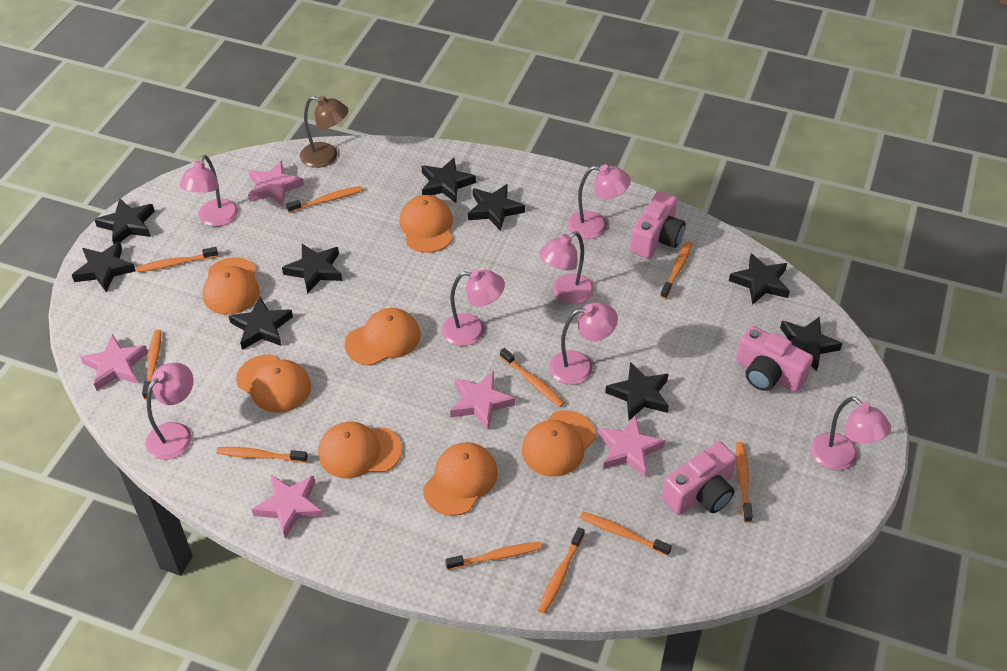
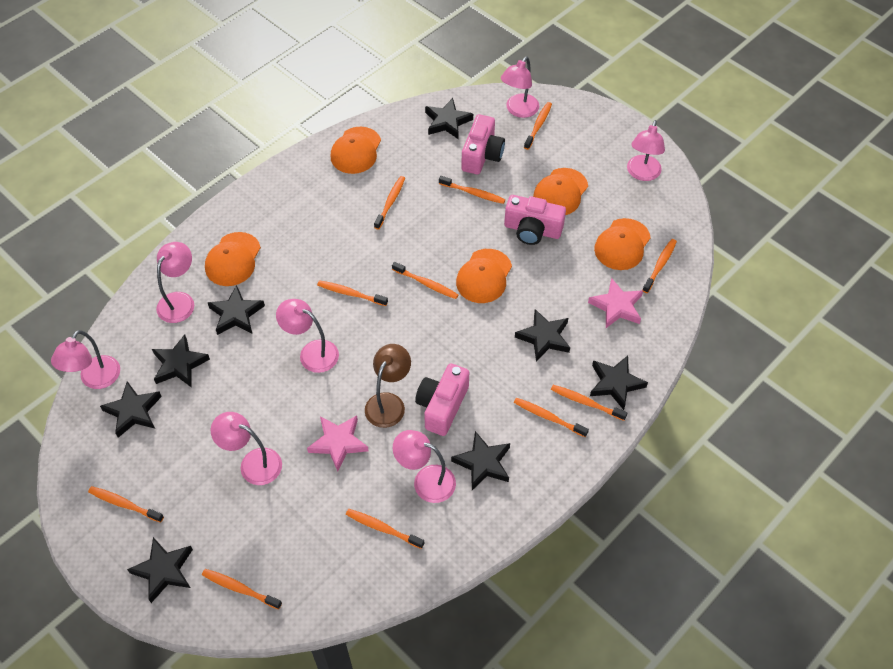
black star: [72,241,136,292] [94,198,155,244] [229,297,293,350] [282,244,342,294] [421,158,476,203] [468,184,525,231] [605,362,669,420] [729,253,790,305] [780,317,843,372] = 9 -> [100,381,162,438] [127,537,193,603] [152,334,210,387] [207,285,265,335] [425,98,473,139] [451,431,510,490] [515,309,570,362] [590,356,648,410] = 8
orange cap: [203,257,260,315] [236,354,311,413] [318,422,402,478] [345,308,421,365] [399,195,453,253] [423,442,498,516] [522,410,596,476] = 7 -> [205,232,261,286] [331,127,381,174] [456,249,512,303] [533,168,588,215] [594,218,651,270] = 5
orange toothbrush: [136,247,218,272] [142,330,161,400] [216,447,308,463] [286,186,362,213] [445,542,542,570] [500,348,564,407] [538,527,585,614] [580,512,672,556] [660,241,693,299] [736,442,753,523] = 10 -> [88,486,164,523] [202,569,282,610] [317,280,388,306] [346,509,424,549] [374,176,405,230] [392,262,458,299] [439,176,505,204] [514,398,589,437] [524,102,552,150] [551,385,628,421] [643,239,677,293] = 11
pink star: [80,334,148,391] [248,161,304,206] [251,475,323,538] [450,371,515,429] [597,415,665,477] = 5 -> [307,415,369,472] [588,278,643,328] = 2

